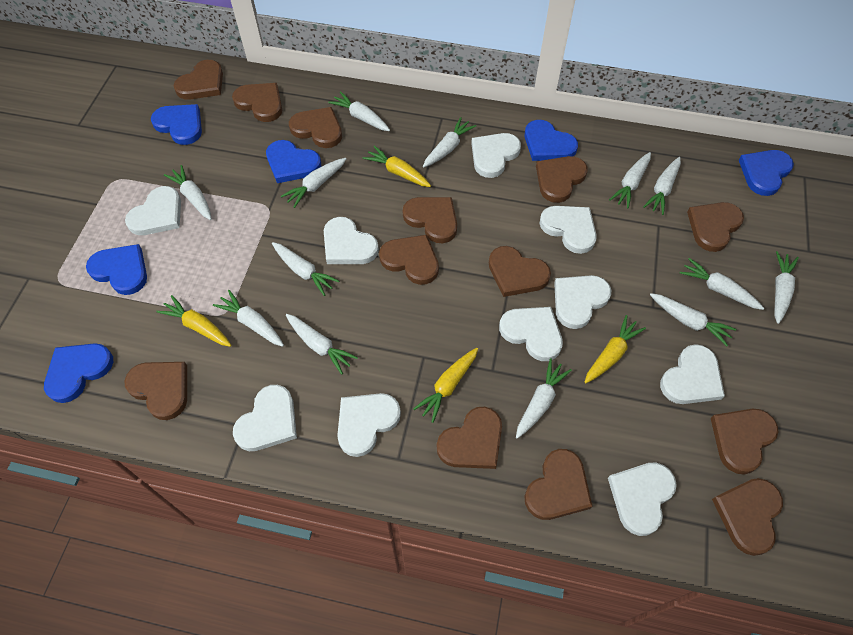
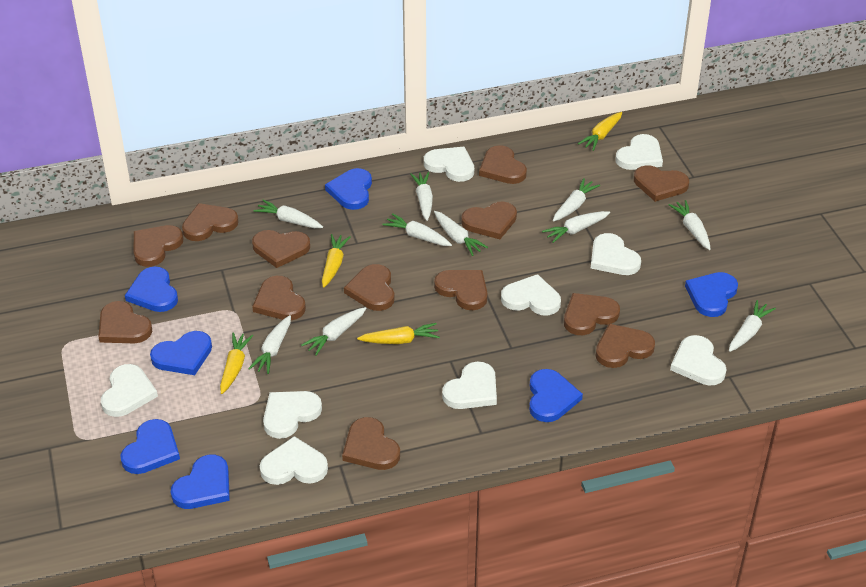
blue heart: [44,343,113,403] [86,244,147,295] [151,104,202,145] [266,140,321,183] [525,120,578,161] [739,150,794,196] = 6 -> [120,419,180,474] [125,266,178,312] [150,331,212,375] [171,454,230,509] [325,168,372,210] [529,369,583,422] [685,272,738,317] = 7
white carrot: [164,165,212,220] [213,290,284,347] [272,242,339,296] [281,158,346,208] [286,314,358,375] [328,91,390,131] [423,117,476,167] [516,358,572,439] [609,152,651,209] [643,157,681,215] [650,293,736,346] [680,258,764,310] [774,251,799,324] = 13 -> [248,315,291,374] [253,200,323,228] [301,307,366,356] [382,213,452,246] [410,172,433,221] [434,211,488,256] [542,211,610,243] [553,178,600,222] [668,200,711,250] [729,300,776,352] = 10
white heart: [125,186,181,235] [233,385,297,451] [324,217,379,264] [337,393,401,457] [471,133,521,178] [499,307,563,361] [539,206,597,254] [554,275,611,329] [608,462,677,536] [660,344,725,404] = 10 -> [101,364,158,417] [260,436,328,485] [263,391,322,439] [424,147,474,182] [442,362,497,409] [501,274,561,315] [591,233,641,275] [616,134,663,170] [670,335,727,386] = 9

